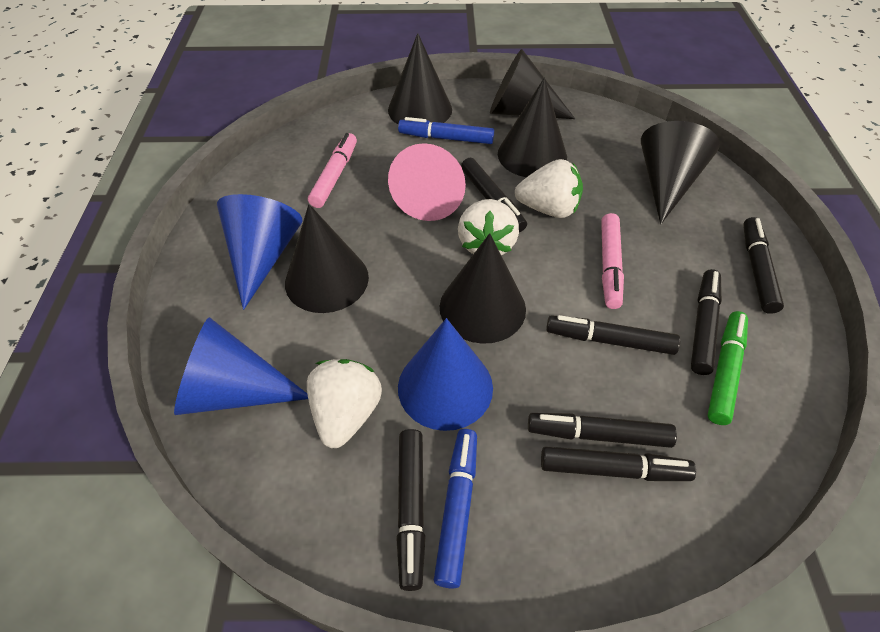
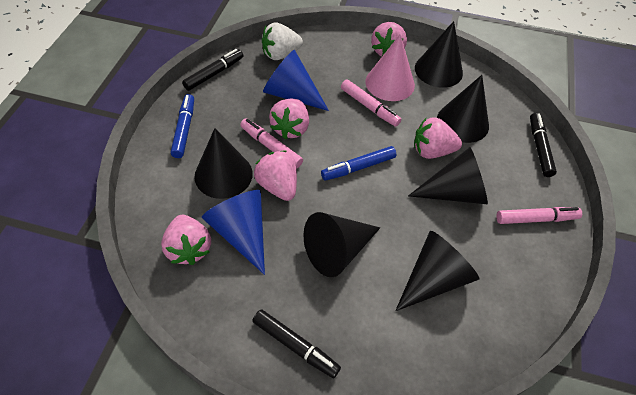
black marker: [396,429,425,591] [461,158,527,232] [528,413,677,448] [541,446,696,481] [546,315,680,355] [691,269,722,375] [743,217,784,314] = 7 -> [182,49,243,91] [252,309,341,378] [530,113,557,177] = 3
blue cone: [174,317,308,415] [217,194,303,310] [398,318,493,431] = 3 -> [202,190,265,275] [263,50,329,111] = 2
green marker: [707,311,748,425] = 1 -> none = 0
pink marker: [308,133,357,208] [601,213,624,309] = 2 -> [240,118,303,168] [341,79,401,127] [496,207,582,224] = 3
pink strawberry: none = 0 -> [161,215,211,265] [254,151,297,201] [269,99,309,139] [371,22,407,56] [414,117,462,159] = 5
white strawberry: [307,359,382,448] [458,199,519,255] [515,159,583,218] = 3 -> [262,22,303,60] = 1

